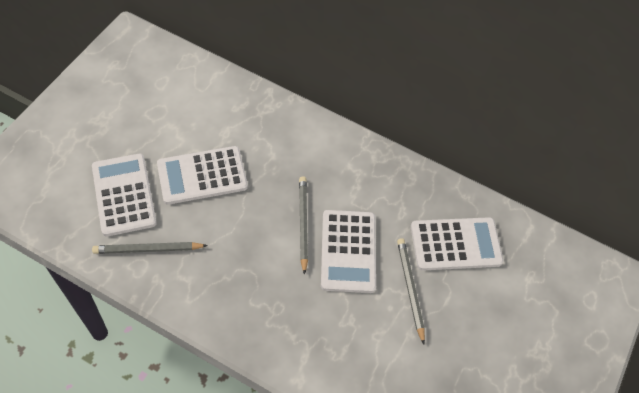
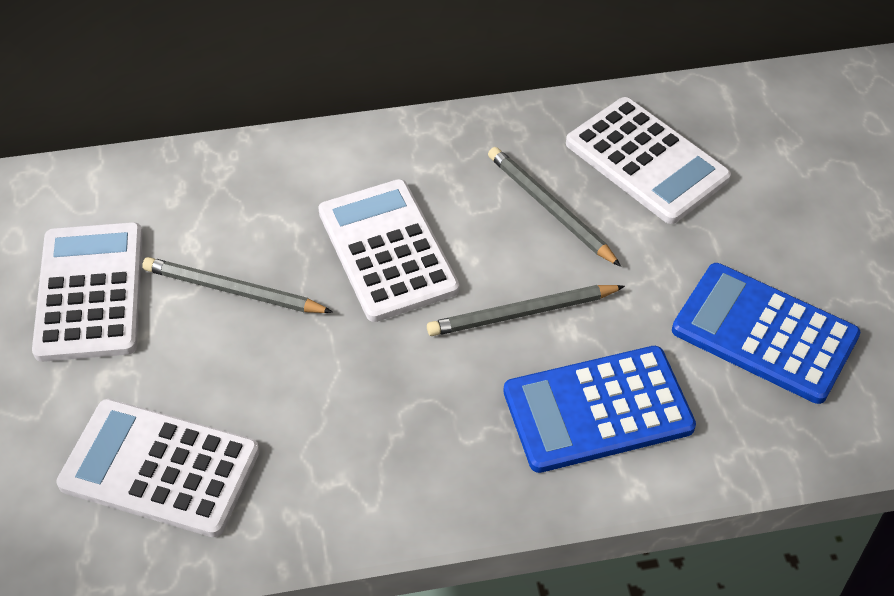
blue calculator: none = 0 -> [504,346,696,473] [672,263,861,404] = 2

